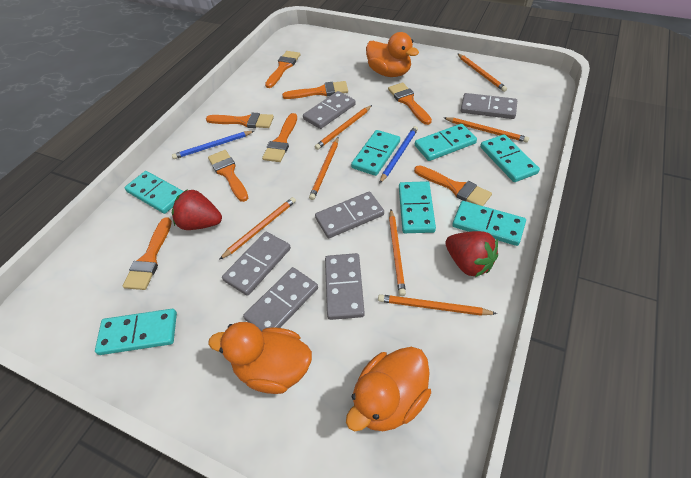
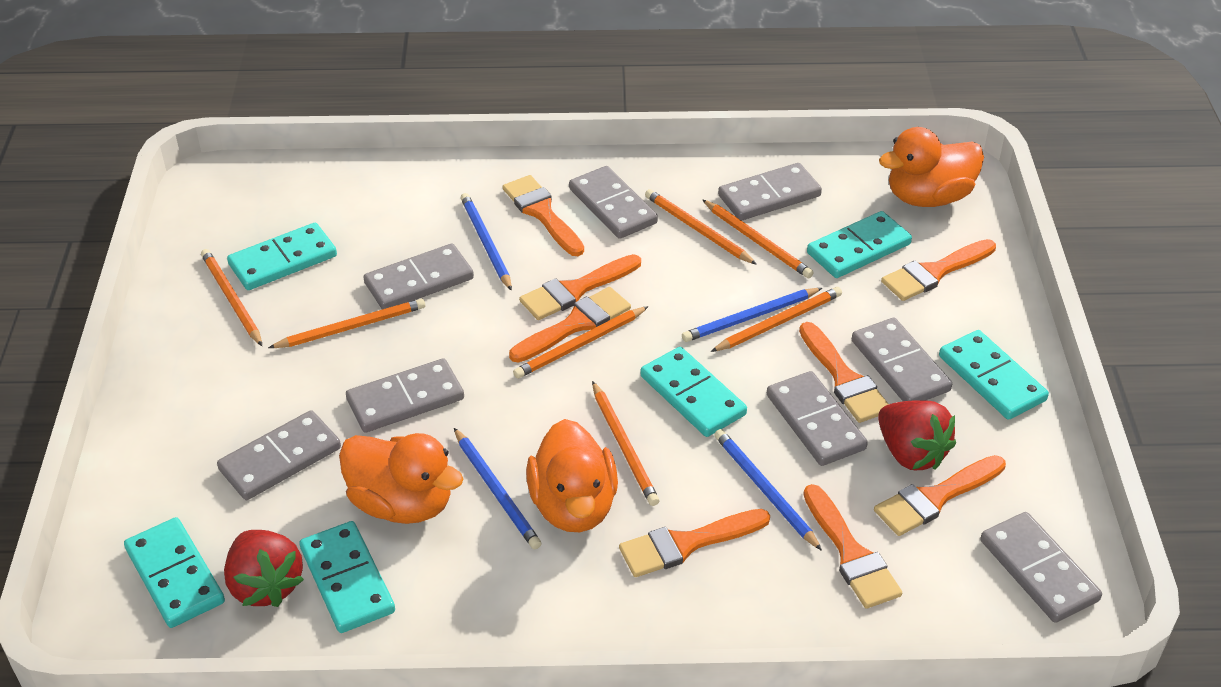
blue pencil: [172,131,254,159] [379,126,418,184] = 2 -> [454,428,542,549] [461,193,512,291] [682,288,822,342] [714,429,822,551] = 4
grey domino: [222,232,291,296] [243,267,318,332] [303,91,356,129] [315,192,384,238] [325,253,365,320] [461,93,517,119] = 6 -> [217,410,341,500] [346,358,464,433] [364,244,474,309] [569,166,658,239] [718,163,822,221] [767,371,868,466] [852,318,952,401] [980,512,1102,623] = 8
turquoise domino: [95,309,177,355] [124,171,184,214] [351,130,400,176] [399,181,436,233] [415,124,477,161] [452,201,526,246] [480,134,540,182] = 7 -> [124,517,225,628] [227,223,337,290] [300,521,395,633] [640,347,747,437] [807,211,912,278] [939,330,1049,420] = 6

